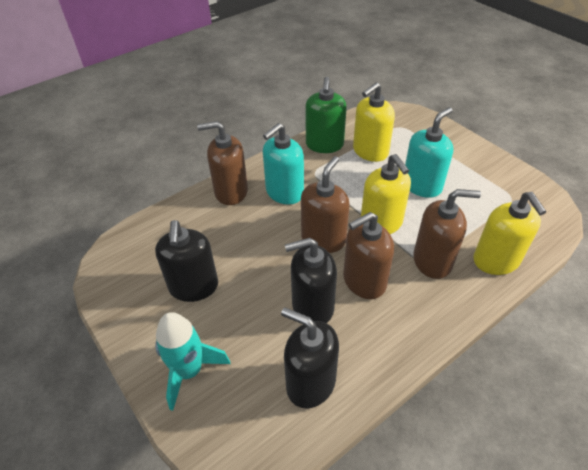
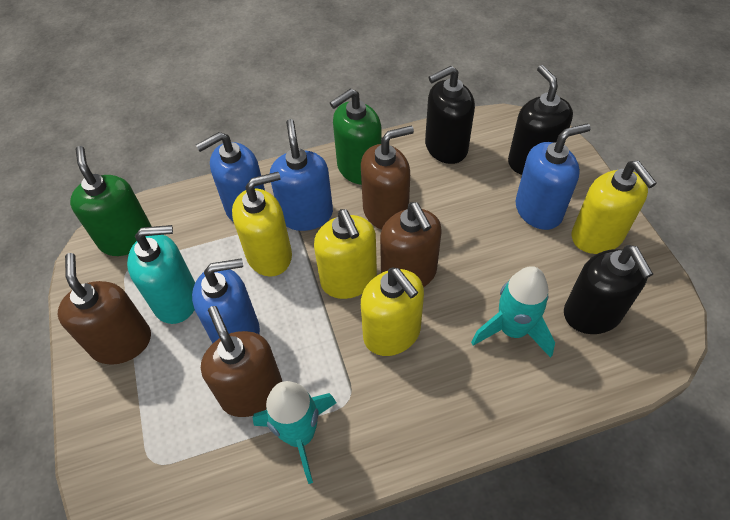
blue soap dispenser: none = 0 -> [192,258,260,343] [196,132,265,221] [270,119,333,231] [515,123,591,230] = 4
green soap dispenser: [306,77,347,153] = 1 -> [70,146,152,256] [330,88,382,185] = 2
turquoise rocket: [155,312,230,411] = 1 -> [253,381,336,484] [471,266,555,358] = 2
turquoise soap dispenser: [263,123,304,204] [405,107,453,198] = 2 -> [127,225,195,324] = 1
yellow soap dispenser: [353,82,395,162] [361,154,411,234] [473,192,547,275] = 3 -> [232,172,292,277] [314,209,377,299] [361,267,424,356] [571,161,657,254] = 4

